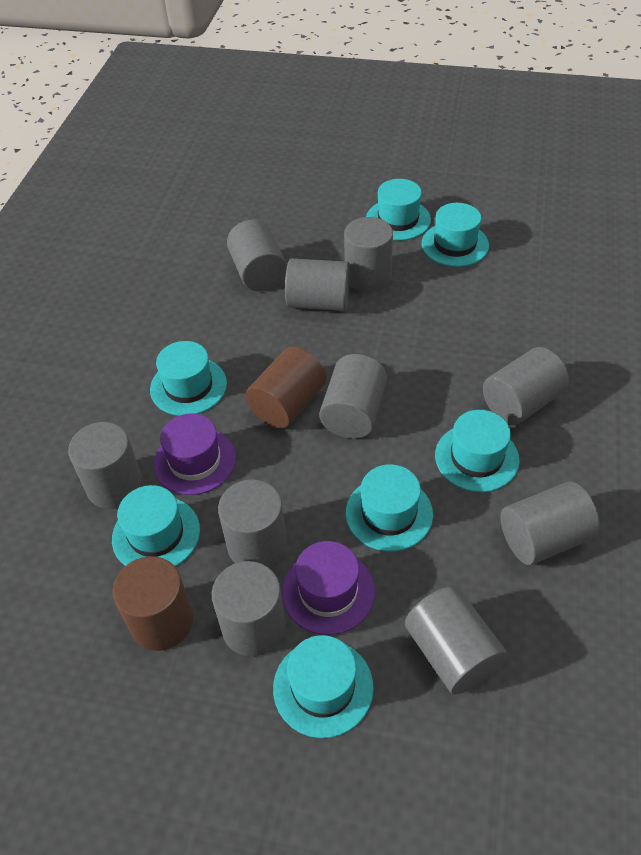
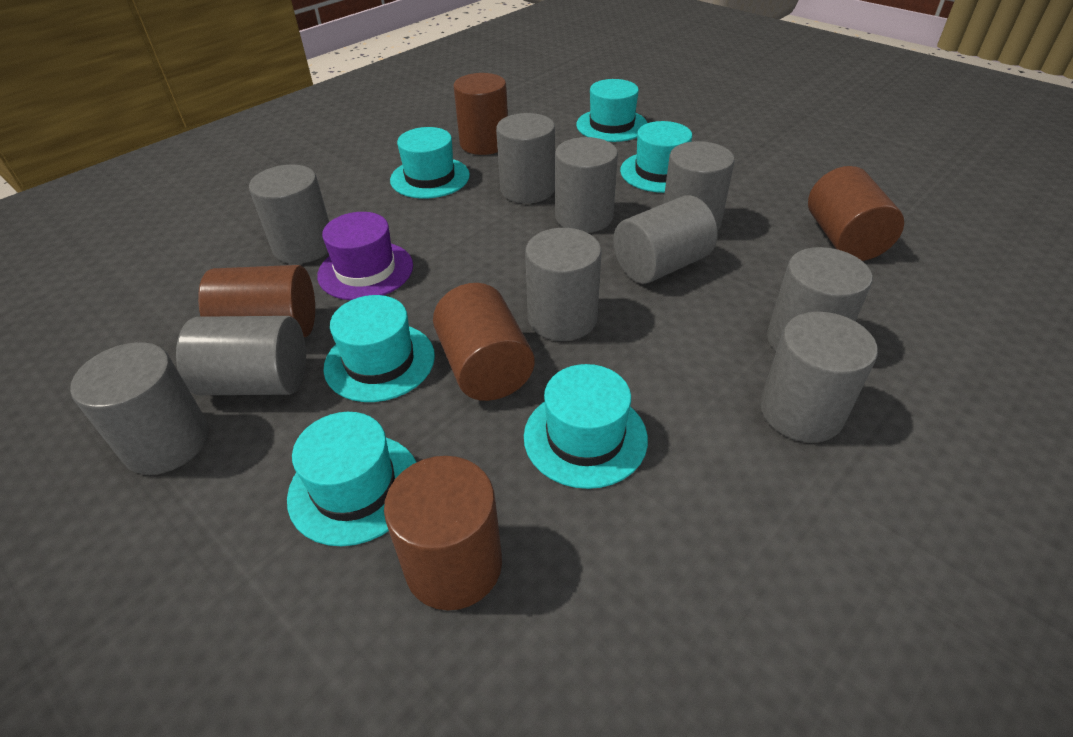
brown cylinder: [113,556,193,651] [246,346,326,429] = 2 -> [198,265,315,337] [384,456,502,610] [433,283,535,401] [453,73,508,155] [808,166,904,261] = 5
purple hat: [154,413,236,495] [282,541,375,635] = 2 -> [317,212,413,300] = 1
turquoise hat: [112,485,200,567] [150,341,227,416] [273,635,374,738] [346,464,433,551] [366,179,431,241] [422,203,489,267] [435,410,519,492] = 7 -> [287,412,417,546] [323,295,435,402] [390,127,470,199] [524,364,648,489] [576,79,647,142] [620,121,692,193] = 6

